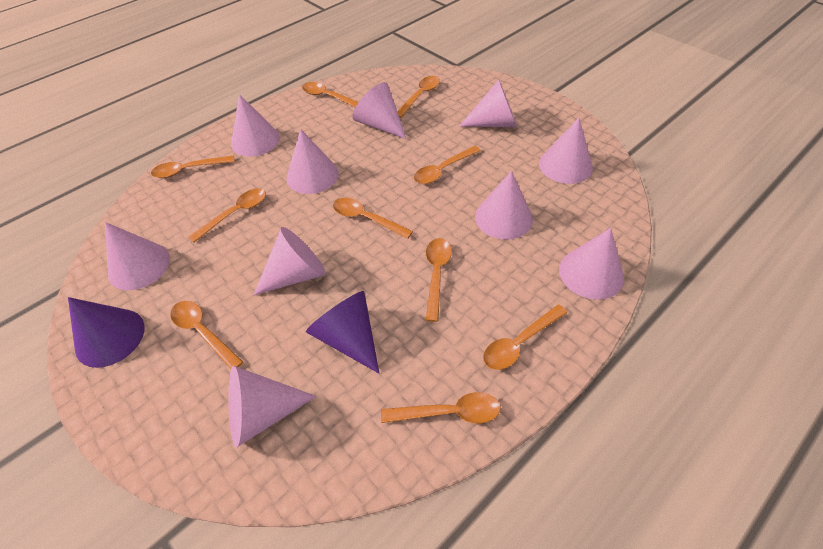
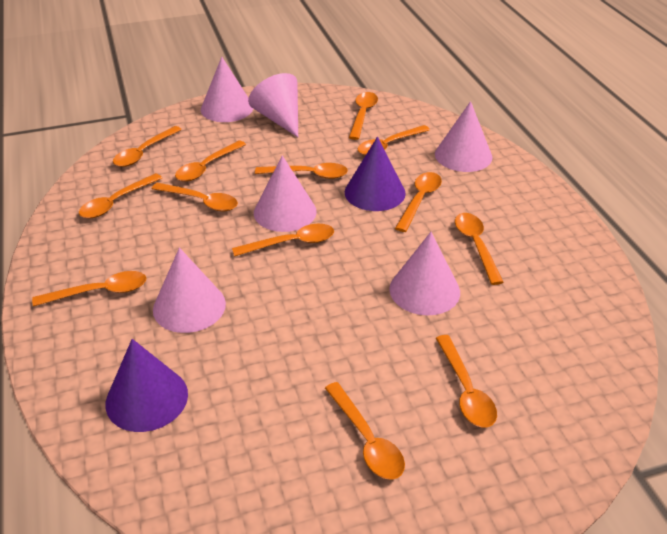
orange spoon: [151,155,235,178] [170,301,243,369] [188,188,266,243] [302,82,359,107] [333,198,413,239] [381,392,501,424] [397,76,440,118] [414,146,481,184] [426,238,452,322] [483,304,568,370] = 10 -> [32,271,146,306] [79,173,162,219] [113,126,182,167] [152,183,238,211] [175,140,246,182] [232,224,334,257] [255,163,348,179] [325,382,405,480] [349,92,378,140] [358,125,430,155] [395,172,442,232] [436,335,497,428] [455,213,504,285] = 13
pink cone: [105,222,170,290] [228,366,317,447] [231,94,280,157] [254,227,326,295] [286,129,339,194] [352,82,406,139] [459,79,517,127] [475,171,533,239] [539,118,593,184] [559,228,624,300] = 10 -> [153,247,226,333] [201,57,253,122] [248,73,298,137] [254,155,317,232] [389,232,460,316] [435,101,492,172] = 6

